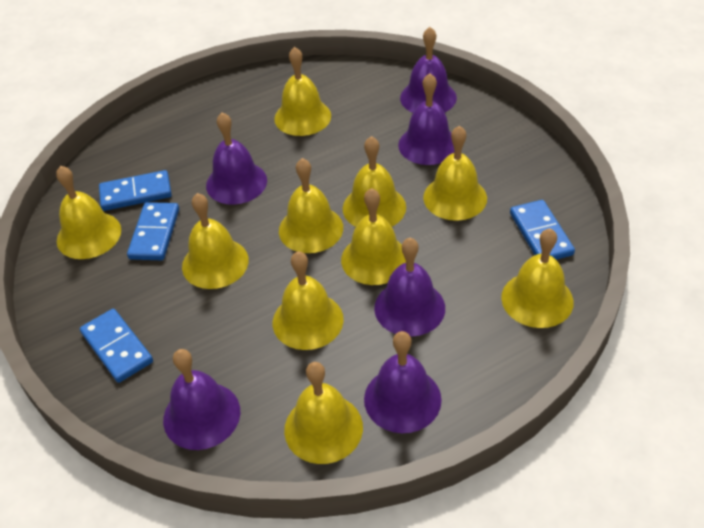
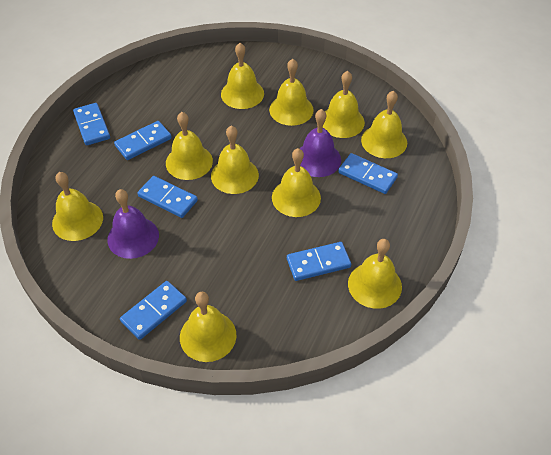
blue domino: [80,309,153,383] [99,170,172,211] [127,202,179,260] [510,200,575,260] = 4 -> [73,103,110,145] [114,121,172,160] [120,281,187,340] [138,176,198,218] [287,242,351,281] [338,153,398,194] = 6
purple bell: [163,349,240,450] [206,112,267,205] [364,331,442,433] [374,238,445,337] [398,73,454,165] [400,27,457,113] = 6 -> [107,189,159,259] [299,109,341,177] = 2

